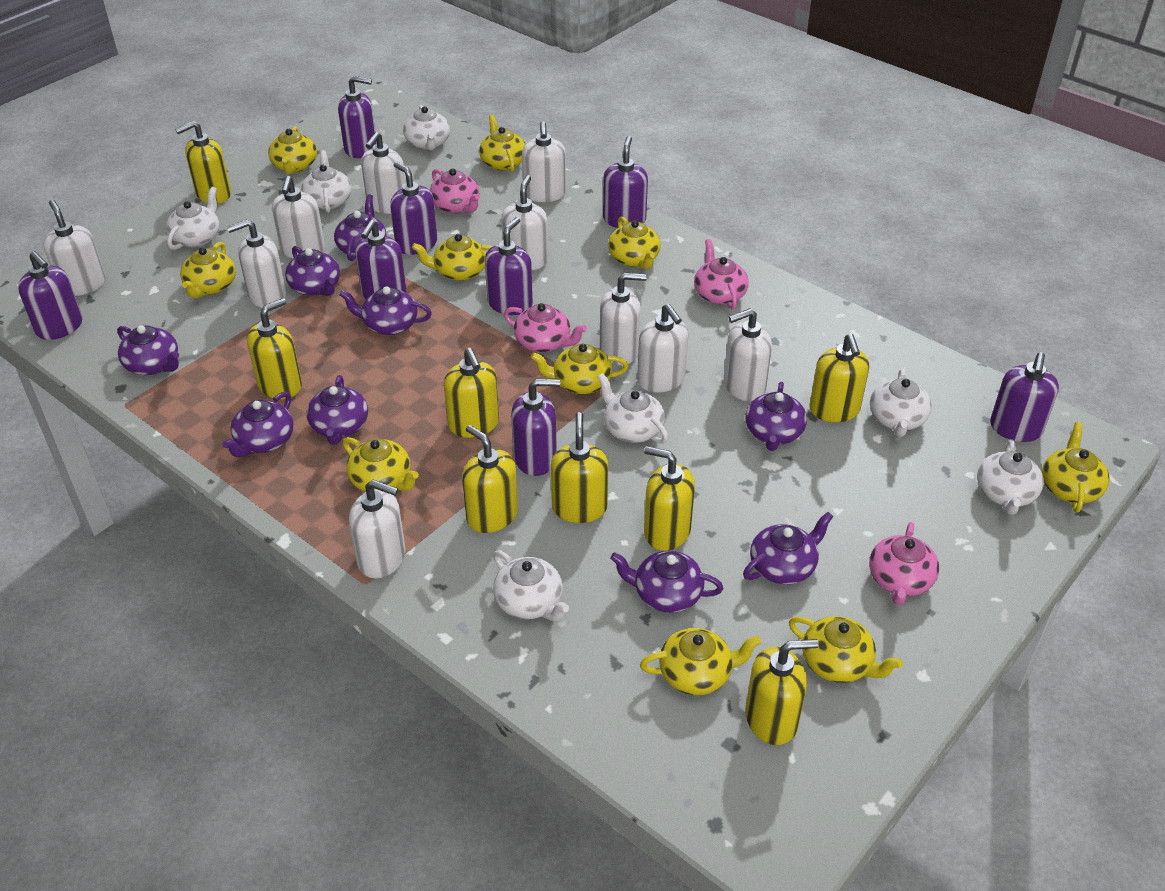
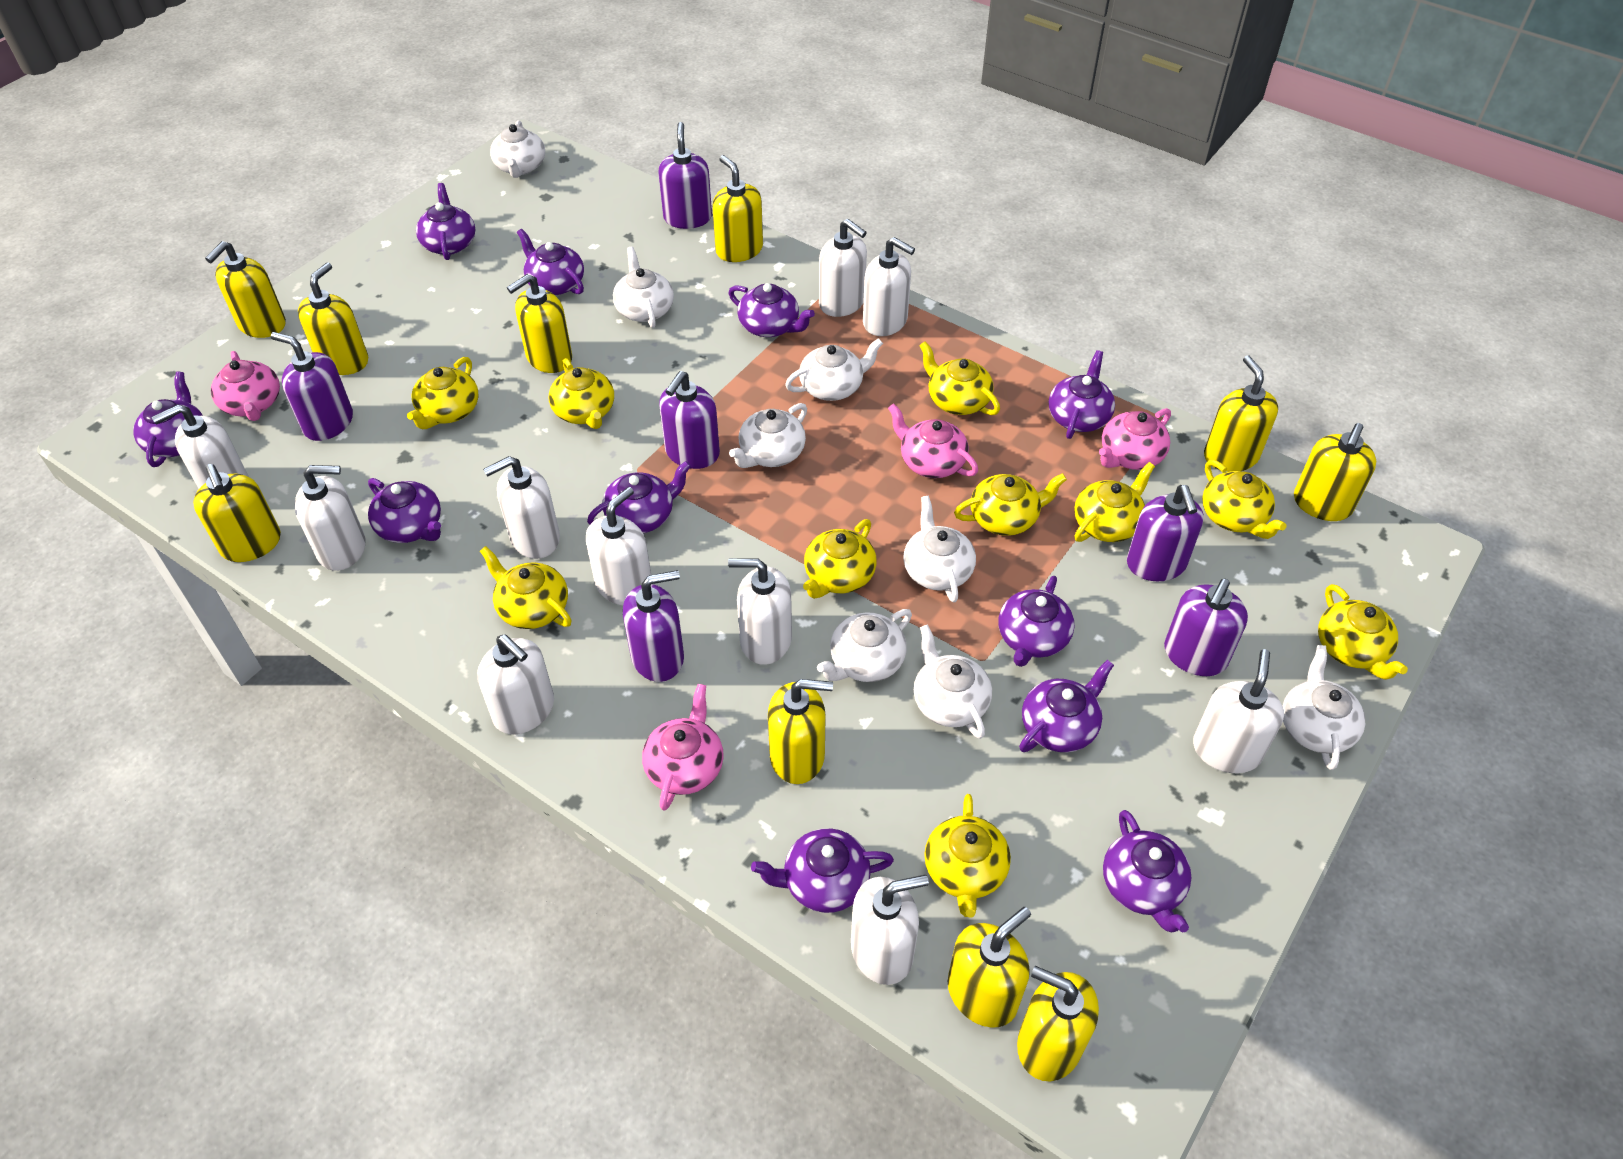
purple soap dispenser: [18,251,82,340] [338,76,377,158] [355,220,406,299] [390,162,437,255] [485,217,533,315] [511,379,560,476] [603,136,648,228] [990,352,1059,442] = 8 -> [271,332,353,441] [623,570,684,682] [658,122,712,229] [659,371,720,469] [1127,485,1204,581] [1164,579,1248,676] = 6
purple teapot: [117,325,179,375] [223,392,294,458] [285,246,340,296] [307,375,368,445] [334,194,387,261] [339,286,432,335] [610,551,723,613] [743,512,833,584] [745,382,807,451] = 9 -> [133,372,203,467] [368,478,441,543] [416,183,475,260] [517,229,584,295] [587,461,691,533] [728,283,815,337] [751,828,894,913] [999,576,1074,667] [1019,660,1114,752] [1049,350,1115,439] [1103,810,1191,932] = 11
white teapot: [166,187,219,250] [301,150,352,213] [403,105,450,150] [493,550,569,621] [597,373,668,444] [870,368,932,437] [977,439,1044,515] = 7 -> [490,120,545,178] [613,247,674,328] [729,403,807,468] [785,338,883,401] [817,609,912,682] [903,496,976,602] [914,624,992,739] [1283,645,1365,770] = 8
yellow soap dispenser: [175,121,231,204] [247,298,302,399] [444,348,499,438] [462,425,518,533] [551,412,609,523] [644,446,695,551] [745,639,819,745] [809,334,869,422] = 8 -> [193,464,281,562] [205,241,286,338] [298,262,368,375] [507,274,572,373] [712,155,763,262] [768,679,833,784] [948,907,1031,1028] [1017,966,1099,1081] [1204,355,1278,472] [1294,423,1376,521] = 10

